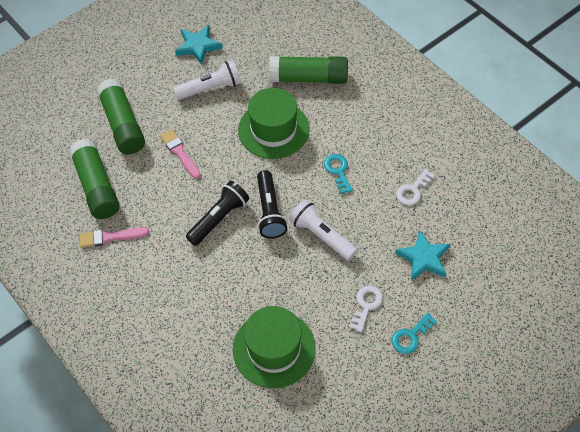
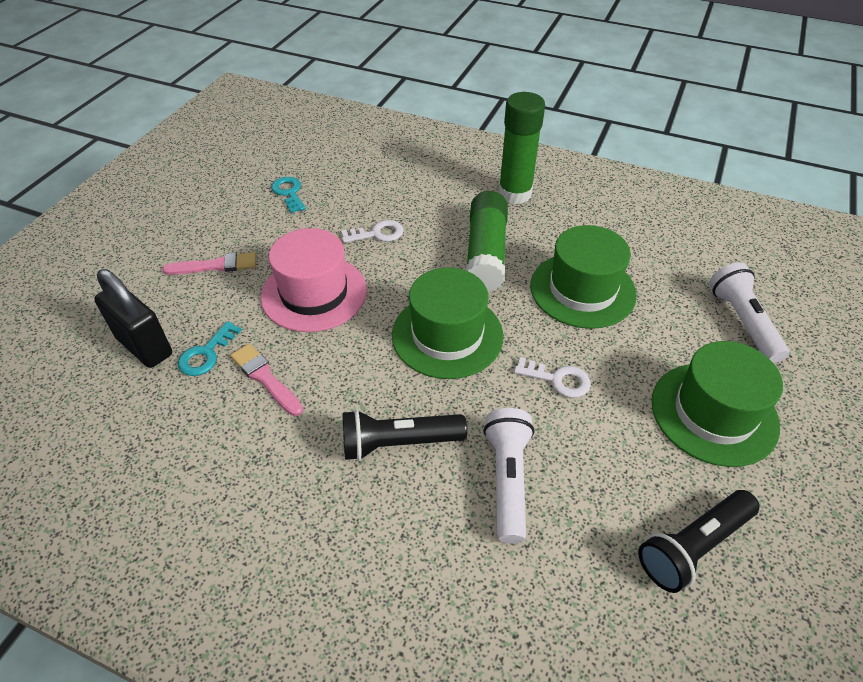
black padlock: none = 0 -> [94,269,172,368] = 1
green glue stick: [69,139,119,219] [96,79,145,155] [269,56,348,84] = 3 -> [466,191,508,292] [498,92,545,204] = 2
green hat: [233,306,316,388] [238,88,310,159] = 2 -> [392,268,503,379] [530,225,637,329] [651,341,783,467] = 3
pink hat: none = 0 -> [261,228,367,332] = 1
turquoise star: [175,25,223,65] [395,230,450,281] = 2 -> none = 0

